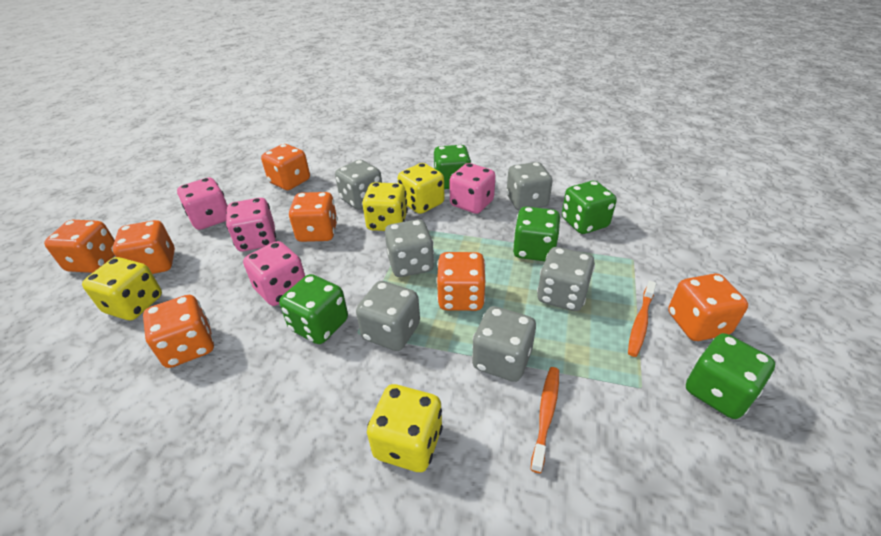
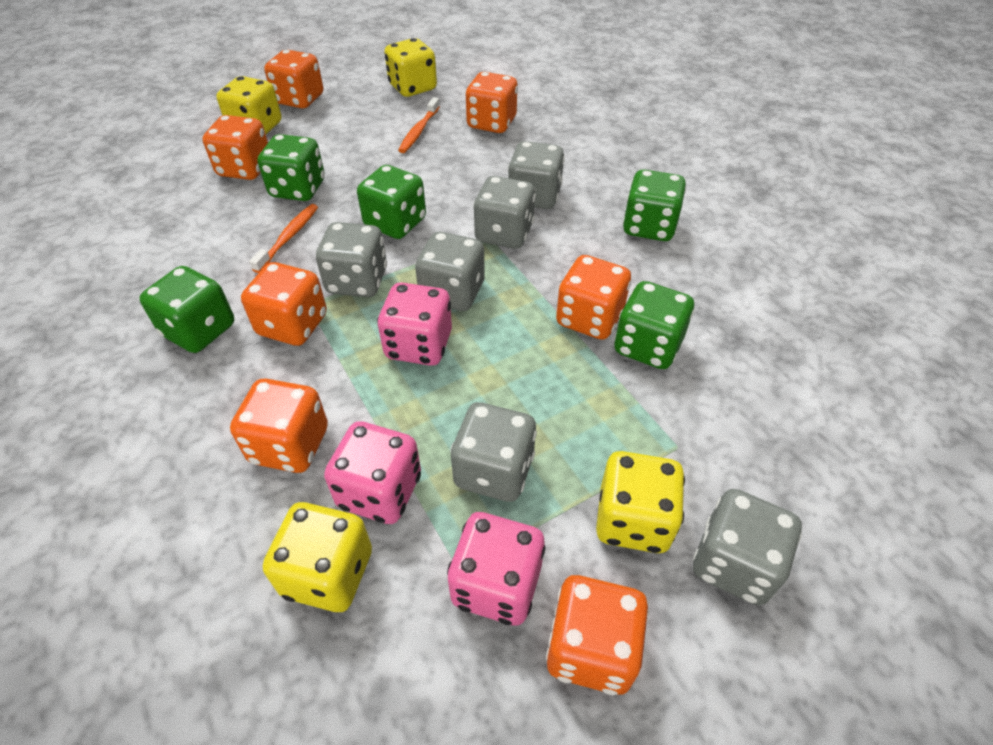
pink dice: [177,178,228,230] [226,198,276,251] [243,241,305,306] [450,163,496,214] = 4 -> [324,421,421,524] [377,283,452,366] [447,512,546,626] = 3

